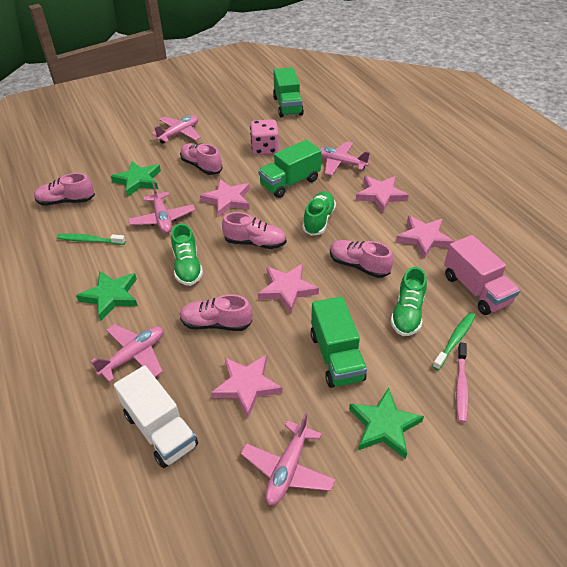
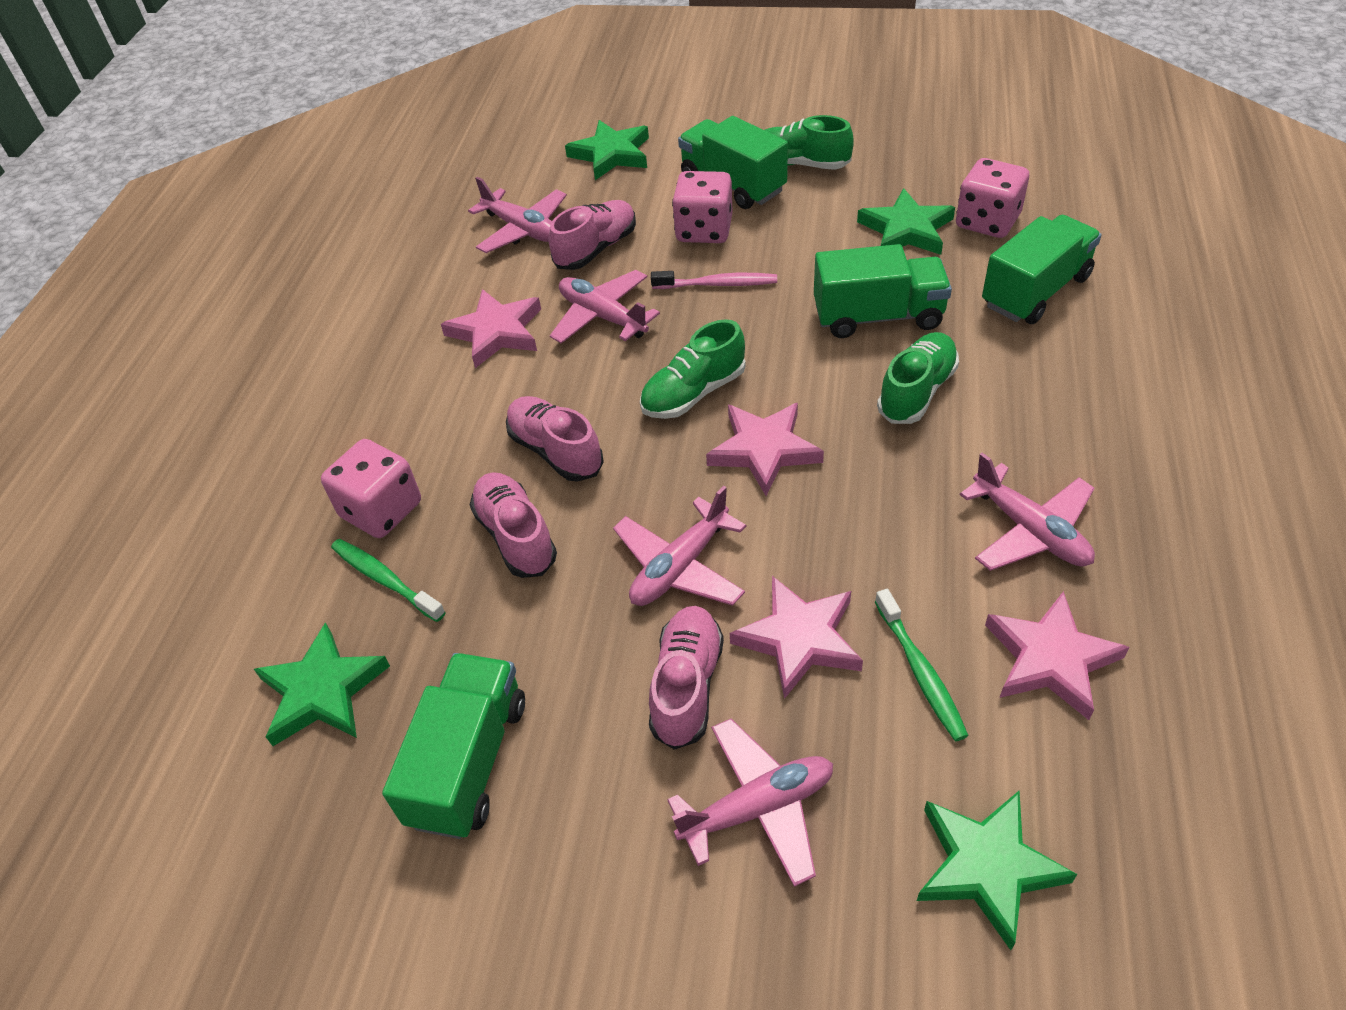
green star: [76,270,138,321] [111,161,161,197] [349,388,424,459] = 3 -> [254,622,390,746] [565,120,649,180] [857,188,955,255] [917,791,1077,950] = 4
green truck: [258,140,322,198] [273,67,304,118] [311,296,367,388] = 3 -> [382,653,525,839] [678,116,788,209] [814,244,952,338] [982,215,1102,324] = 4
pink dice: [250,119,279,155] = 1 -> [321,439,421,538] [672,171,733,243] [956,158,1029,238] = 3
pink shoe: [34,173,95,206] [180,143,223,175] [180,294,252,331] [222,212,286,249] [330,240,394,278] = 5 -> [470,472,557,578] [506,396,604,482] [549,200,636,270] [649,606,724,750] = 4
pink star: [200,179,250,217] [211,354,283,418] [258,264,319,313] [356,176,409,212] [396,215,454,258] = 5 -> [441,289,541,368] [706,403,824,496] [730,576,863,699] [985,591,1130,720] = 4
pink truck: [444,235,520,315] = 1 -> none = 0
white truck: [114,365,198,468] = 1 -> none = 0

